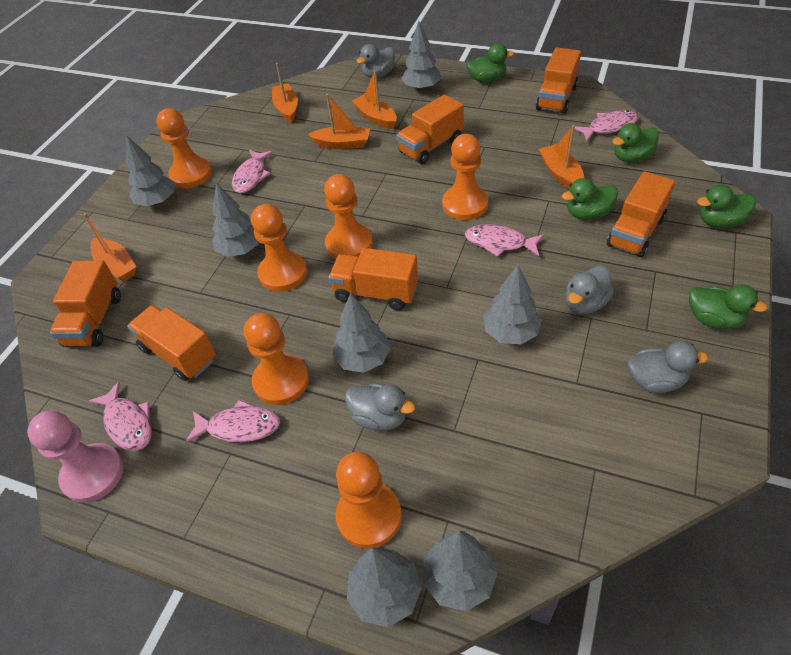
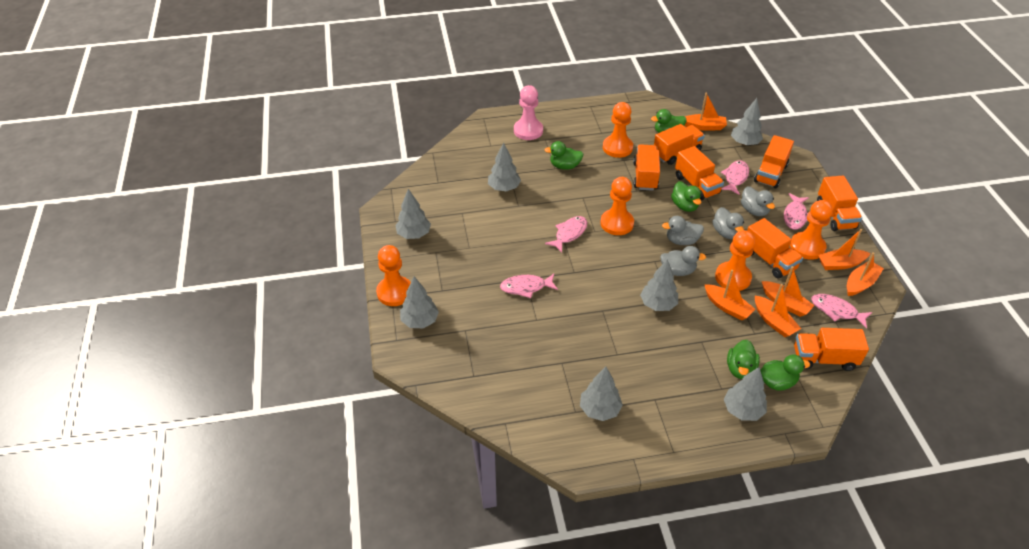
orange boat: [83,213,136,282] [272,63,298,123] [308,94,370,149] [352,70,397,129] [539,125,584,189] = 5 -> [685,93,727,131] [705,270,756,320] [755,284,801,337] [762,266,815,317] [818,229,871,270] [847,252,884,296] = 6
orange pawn: [156,108,212,188] [244,313,309,405] [251,204,307,292] [324,174,373,259] [336,452,402,549] [442,134,488,220] = 6 -> [376,245,411,306] [600,177,634,235] [603,102,633,158] [715,230,755,291] [790,200,833,260] = 5
orange truck: [50,260,121,347] [127,305,216,381] [329,248,418,310] [396,94,464,164] [536,47,581,114] [607,171,675,257] = 6 -> [633,144,660,191] [654,124,705,165] [675,146,724,200] [747,218,803,279] [754,135,794,189] [794,328,869,371] [817,176,862,231] = 7

